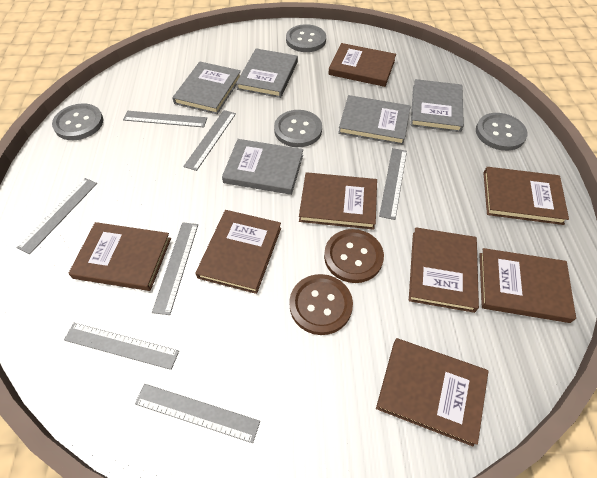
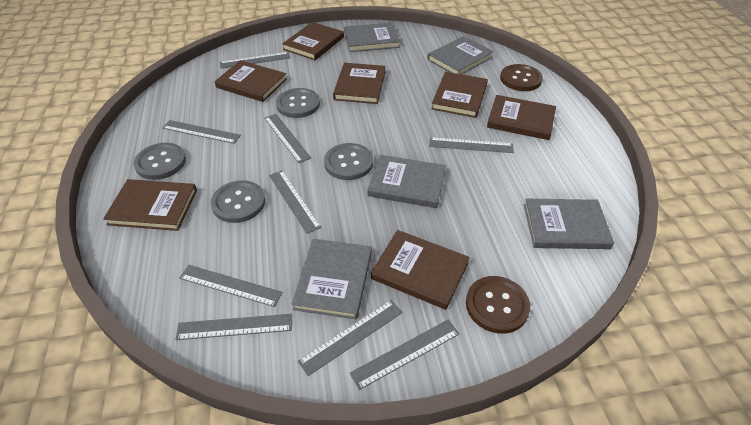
brown book: [68,222,171,291] [195,210,281,294] [299,172,377,230] [328,43,396,87] [376,338,488,447] [409,227,479,313] [479,248,576,323] [484,167,569,225] = 8 -> [103,179,197,231] [215,60,287,102] [282,22,344,60] [333,63,386,104] [371,230,470,310] [431,72,488,118] [487,95,556,140] = 7
grey ruler: [17,178,97,254] [64,323,179,370] [123,111,207,127] [135,384,260,443] [152,222,198,315] [183,110,236,171] [379,148,407,220] = 7 -> [162,120,241,144] [175,314,292,340] [179,265,283,307] [220,52,290,69] [264,114,311,163] [269,170,321,234] [298,300,403,376] [350,319,460,390] [429,137,514,153] = 9

